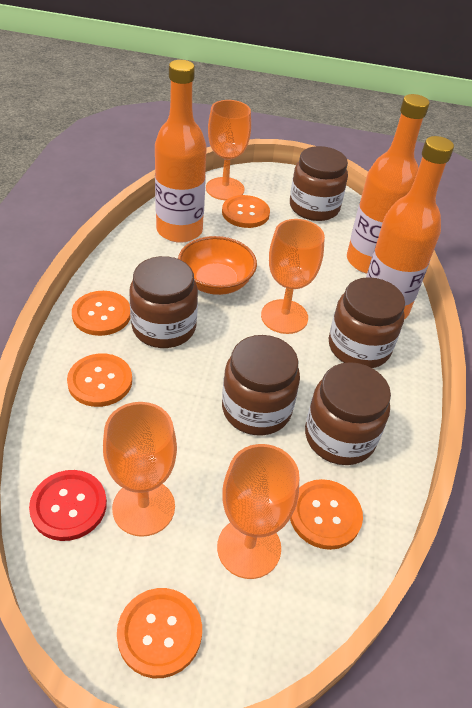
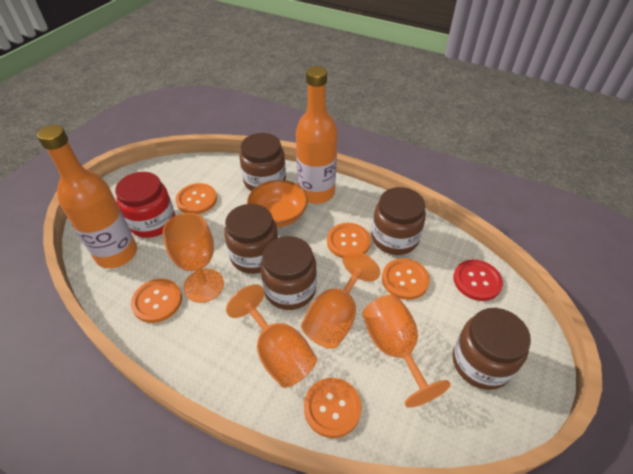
orange bottle: [155,60,207,243] [347,94,430,274] [366,136,454,319] = 3 -> [37,125,137,268] [296,66,338,204] = 2
red jar: none = 0 -> [115,172,175,238] = 1

